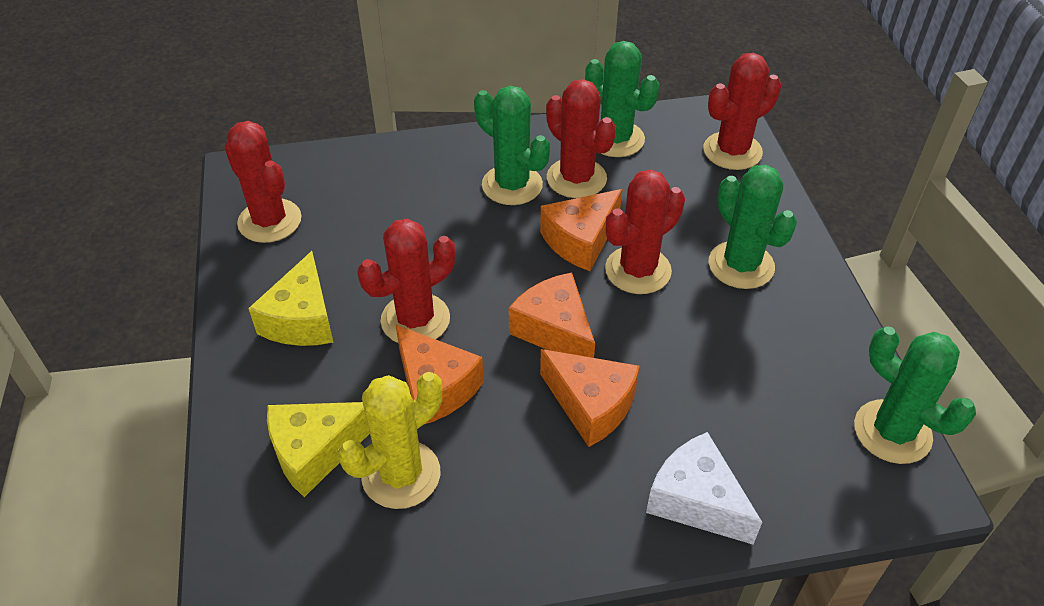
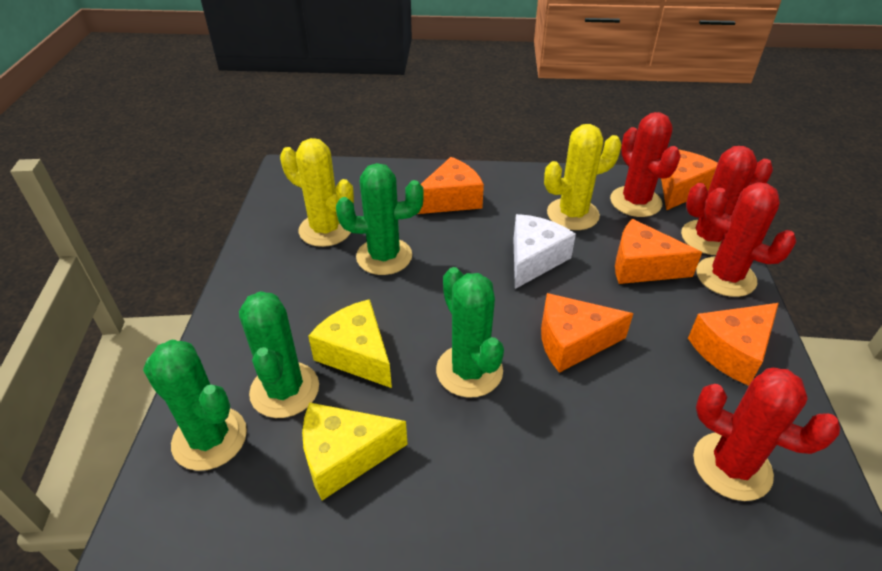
orange cheese: [395,324,484,424] [509,273,595,358] [540,189,622,271] [540,349,640,447] = 4 -> [418,157,484,214] [541,293,633,373] [615,219,702,284] [661,148,718,210] [688,303,779,386] = 5
red cactus: [224,121,301,243] [357,218,455,343] [546,79,616,198] [605,169,685,294] [703,53,781,170] = 5 -> [610,112,681,217] [681,146,773,255] [693,368,840,501] [697,182,796,297] = 4
yellow cactus: [338,372,442,509] = 1 -> [280,138,354,247] [544,124,622,230] = 2

